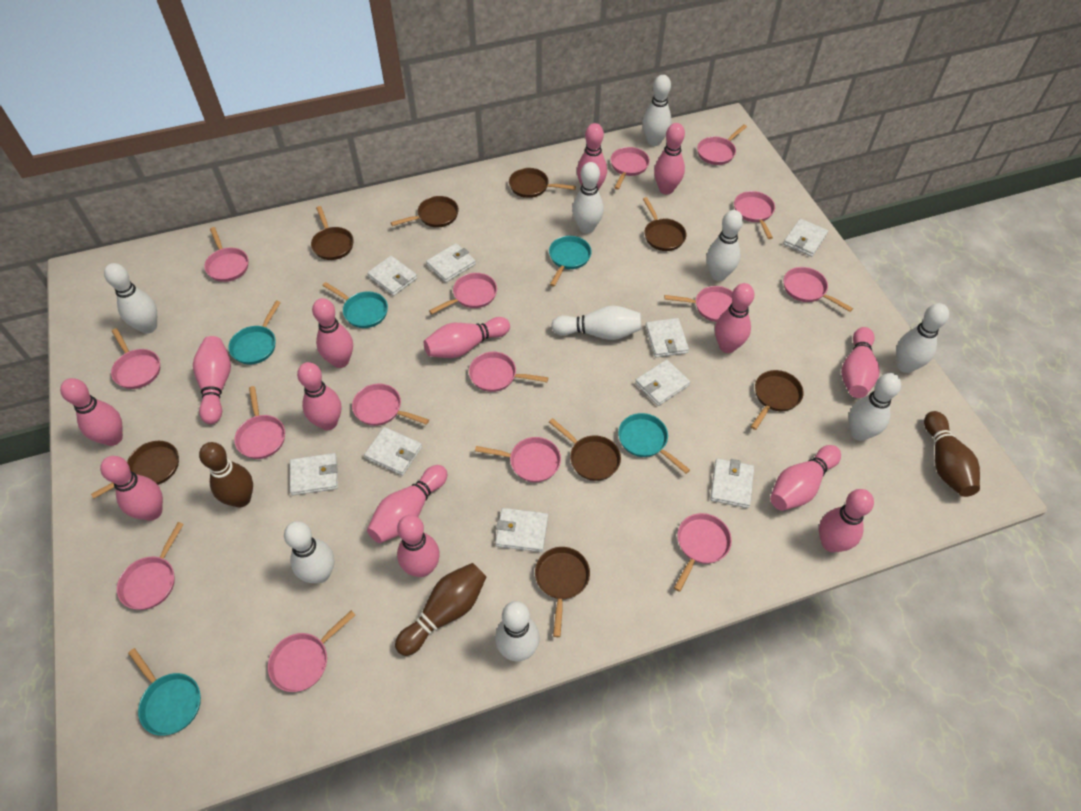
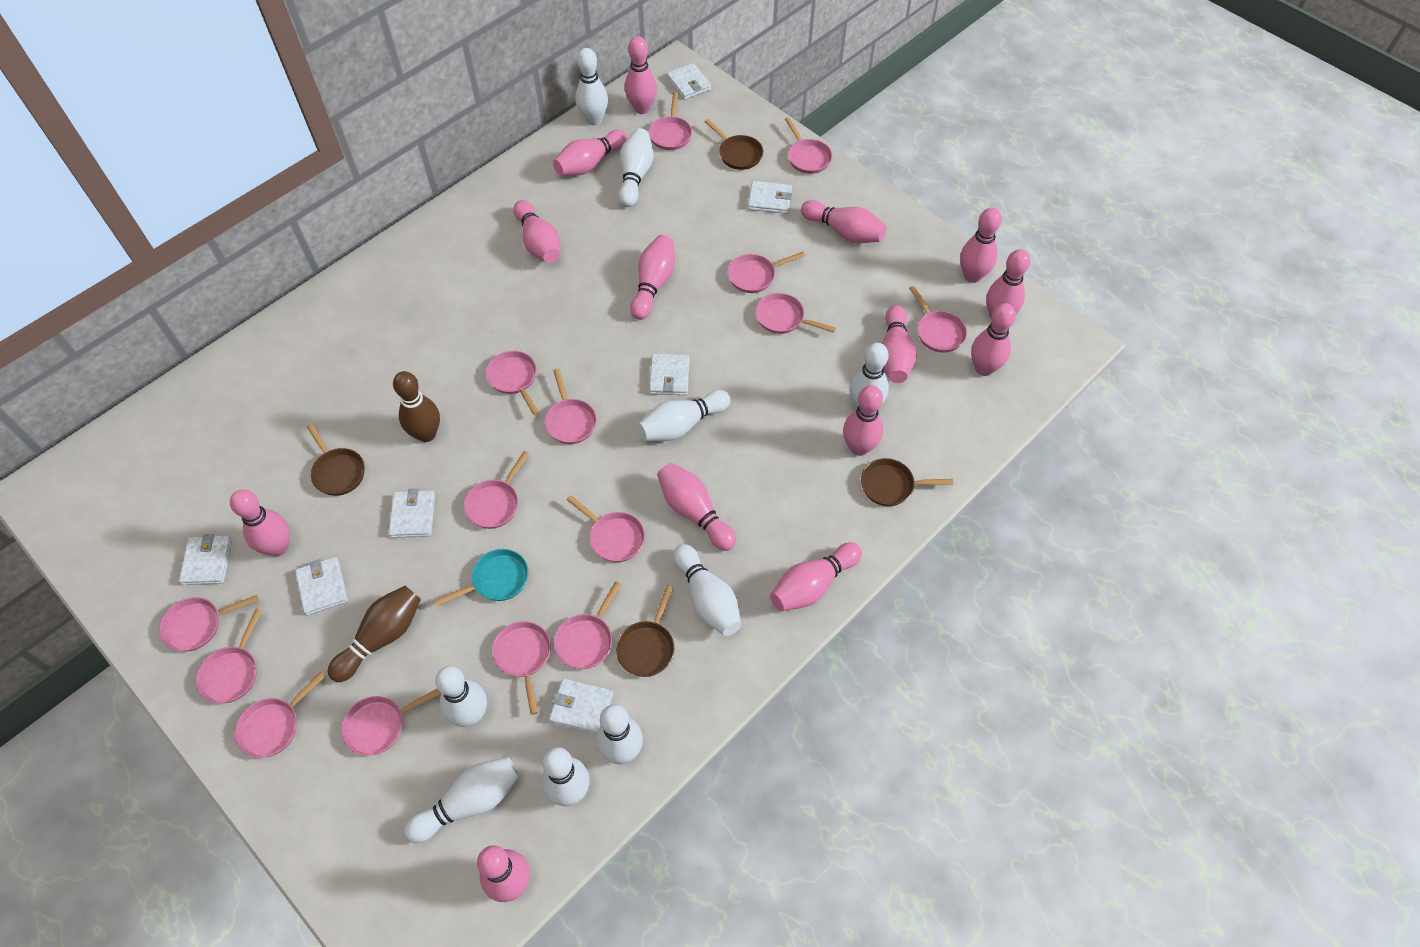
brown bowling pin: [199,442,253,507] [395,563,486,656] [924,411,980,497] = 3 -> [328,586,421,682] [393,371,440,442] = 2
brown pan: [91,441,179,498] [311,206,354,260] [391,196,459,227] [509,168,576,198] [535,547,590,637] [549,418,621,481] [643,197,686,251] [751,370,804,430] = 8 -> [306,423,365,496] [616,585,674,677] [704,119,763,170] [861,458,953,506] = 4
turquoise pan: [128,648,201,736] [228,301,281,365] [322,282,388,328] [549,236,592,287] [618,413,690,474] = 5 -> [435,549,528,606] = 1
white wallet: [290,453,338,495] [364,427,422,476] [367,256,417,296] [426,243,476,283] [495,508,548,552] [635,359,690,406] [645,318,689,357] [710,458,754,508] [783,219,828,257] = 9 -> [179,534,232,585] [295,557,348,615] [389,489,435,538] [549,679,613,734] [649,354,690,395] [667,63,712,100] [748,181,792,214] = 7

